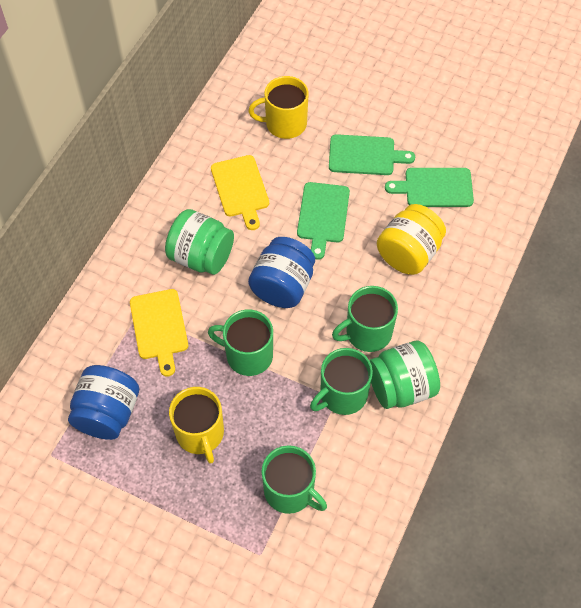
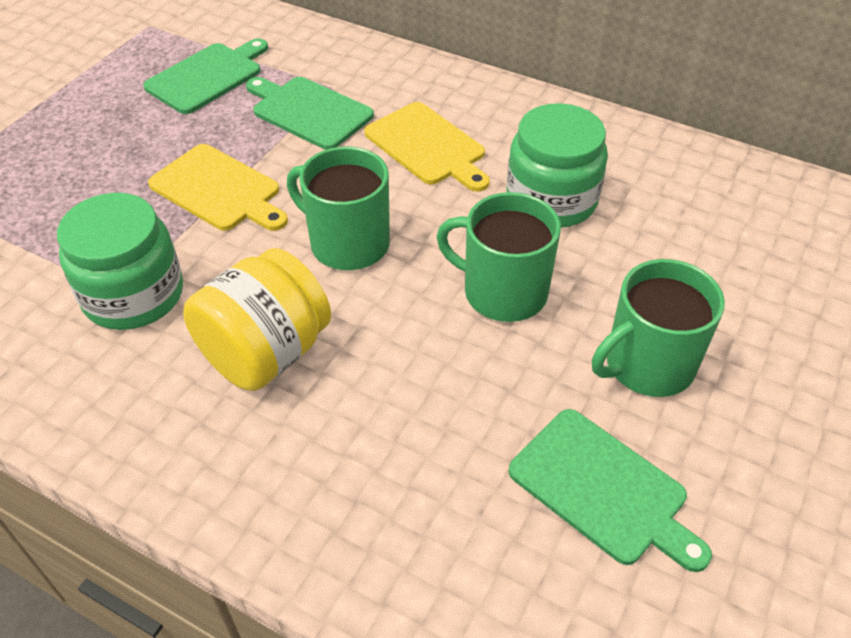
blue jar: [68,365,139,440] [248,237,315,308] = 2 -> none = 0
green mug: [208,309,273,376] [261,445,327,514] [310,348,373,415] [332,286,398,352] = 4 -> [287,147,390,270] [436,192,561,322] [592,259,725,397] = 3
yellow mug: [169,387,224,464] [248,76,308,139] = 2 -> none = 0

